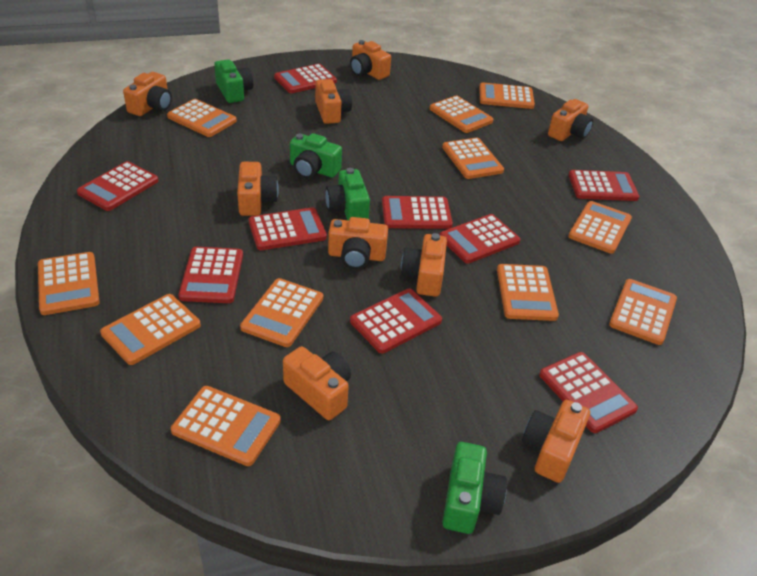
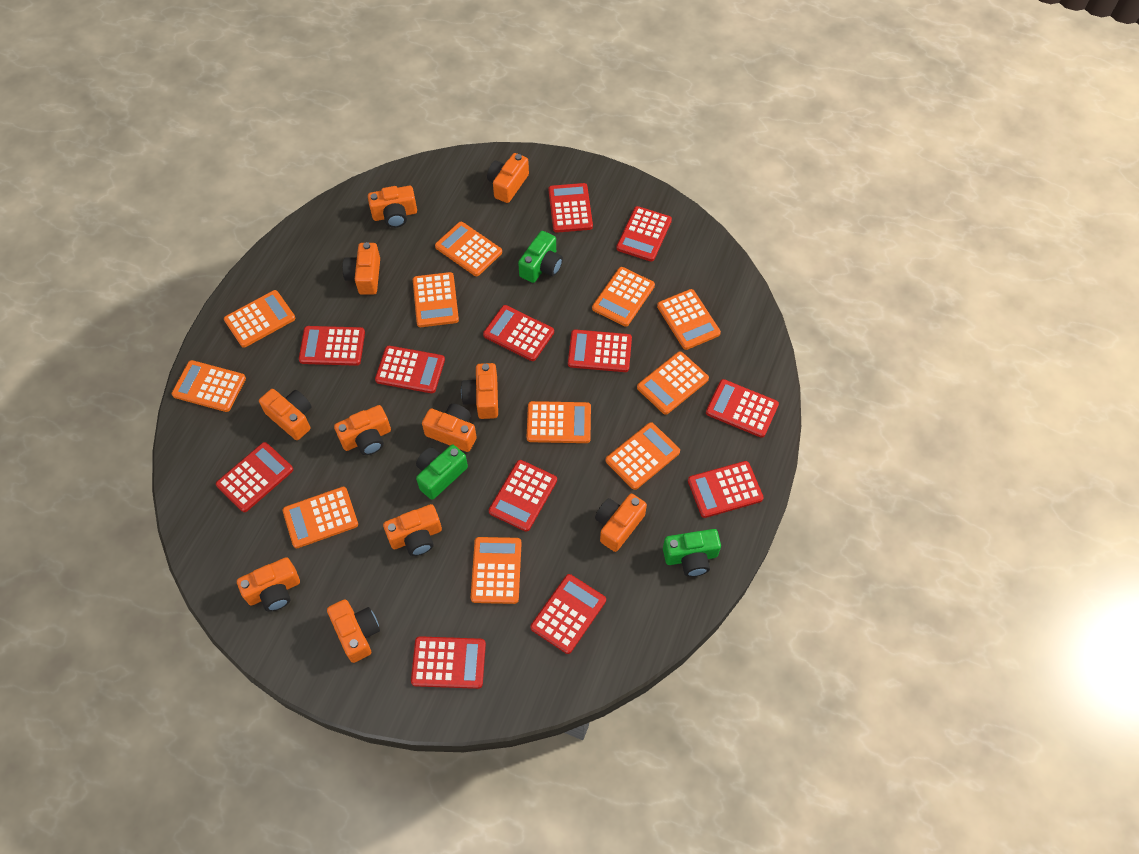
green camera: [214,60,253,103] [290,133,342,178] [325,168,370,220] [442,442,507,534] = 4 -> [416,445,468,500] [518,231,563,283] [663,529,721,577] = 3
orange camera: [123,72,172,116] [237,162,279,216] [283,346,351,420] [315,79,352,124] [328,217,388,269] [350,40,391,80] [401,233,447,297] [522,400,590,483] [548,99,593,141] = 9 -> [237,557,300,612] [259,389,312,440] [327,599,380,663] [334,405,391,455] [342,242,380,295] [368,186,417,228] [383,504,442,556] [422,404,477,452] [461,363,498,419] [487,153,529,203] [595,494,647,552] = 11
red calculator: [77,161,159,211] [179,247,243,303] [249,208,327,250] [274,64,337,93] [350,289,442,354] [382,196,453,229] [440,214,520,263] [539,352,638,433] [569,170,639,201] = 9 -> [216,442,293,512] [299,326,365,366] [375,346,445,393] [411,636,486,689] [483,305,554,361] [489,460,557,532] [530,574,606,654] [549,183,593,233] [568,329,632,372] [616,206,672,262] [688,461,764,518] [706,379,779,438] = 12

